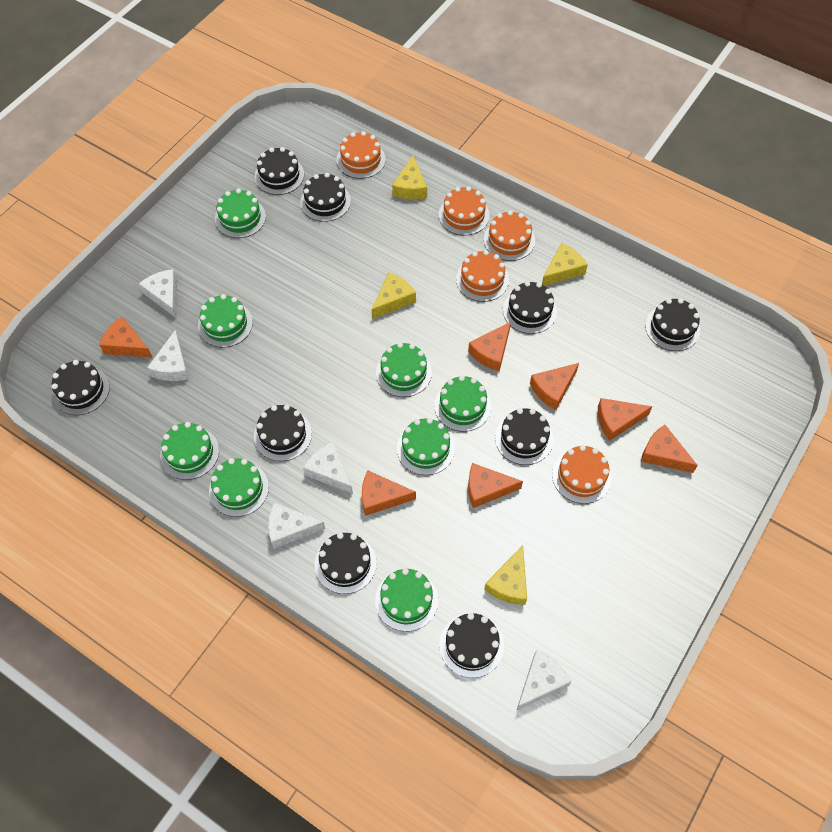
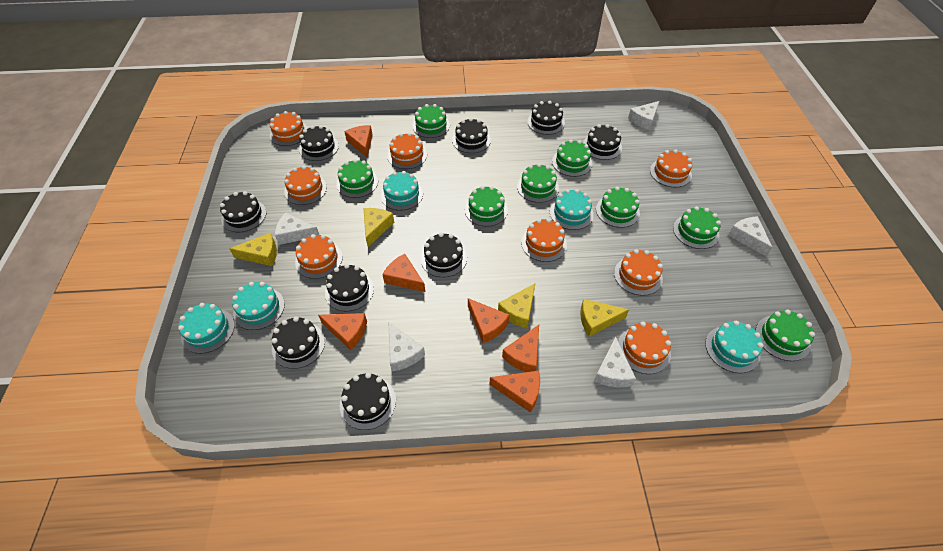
orange cake: [336,131,386,179] [439,186,489,236] [456,250,509,302] [484,210,535,261] [552,445,612,504] = 5 -> [270,111,308,146] [284,166,327,205] [295,234,343,279] [387,133,427,169] [521,218,567,262] [614,249,663,296] [618,322,671,374] [650,150,692,187] = 8
orange cheese: [99,317,153,358] [362,471,416,516] [468,322,511,371] [468,463,523,508] [530,363,579,410] [598,398,653,441] [641,425,698,473] = 7 -> [318,313,367,350] [344,125,373,157] [382,254,425,292] [468,298,509,343] [489,371,540,413] [502,325,539,372] = 6
turquoise cake: none = 0 -> [178,303,235,354] [232,282,285,330] [381,171,423,210] [550,189,594,230] [705,321,763,373] = 5

